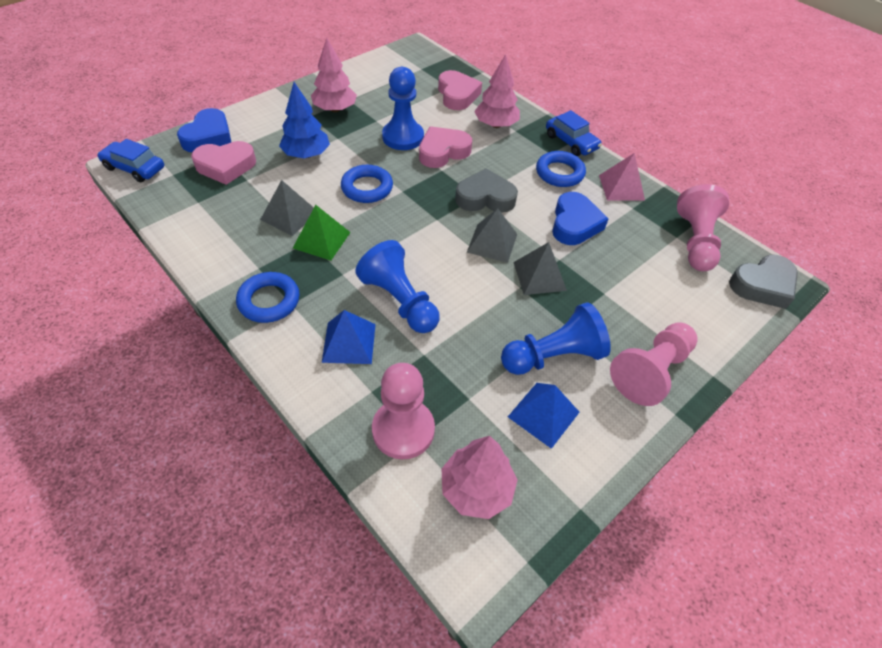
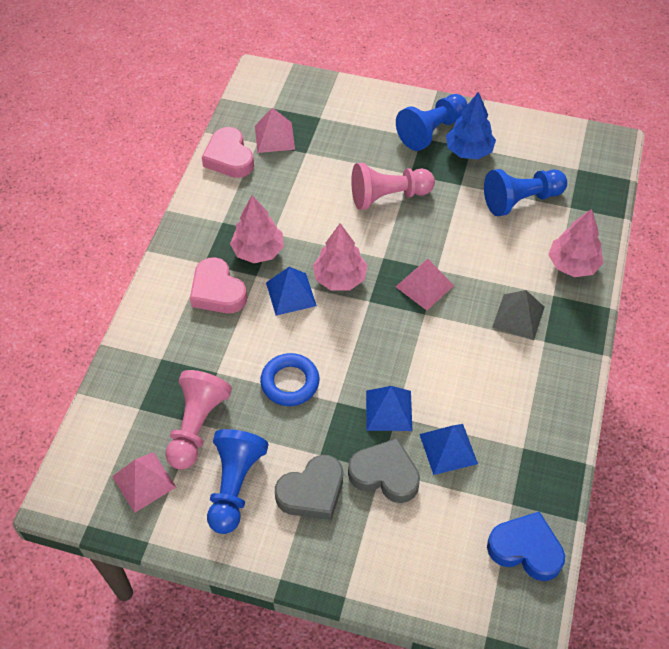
blue car: [97,139,164,182] [546,110,602,156] = 2 -> none = 0
blue heart: [177,108,231,152] [552,192,608,245] = 2 -> [487,511,565,581] = 1
blue pyramid: [322,310,376,364] [508,383,580,449] = 2 -> [266,267,317,316] [366,386,412,431] [419,424,478,475] = 3
blue ring: [236,272,300,323] [341,165,393,203] [536,151,586,187] = 3 -> [260,353,319,406] = 1
green pyramid: [293,205,351,261] = 1 -> none = 0
grey pyramid: [260,180,314,236] [467,208,517,263] [513,242,567,295] = 3 -> [492,290,545,340] = 1
pink heart: [191,141,256,185] [419,126,472,168] [438,70,482,110] = 3 -> [190,257,247,313] [202,127,254,178] = 2
pink pawn: [372,363,435,459] [610,322,698,406] [677,184,729,271] = 3 -> [166,370,232,470] [351,163,435,210] = 2
pink pyramid: [599,153,645,200] = 1 -> [112,452,176,513] [255,107,295,153] [396,259,454,310] = 3

